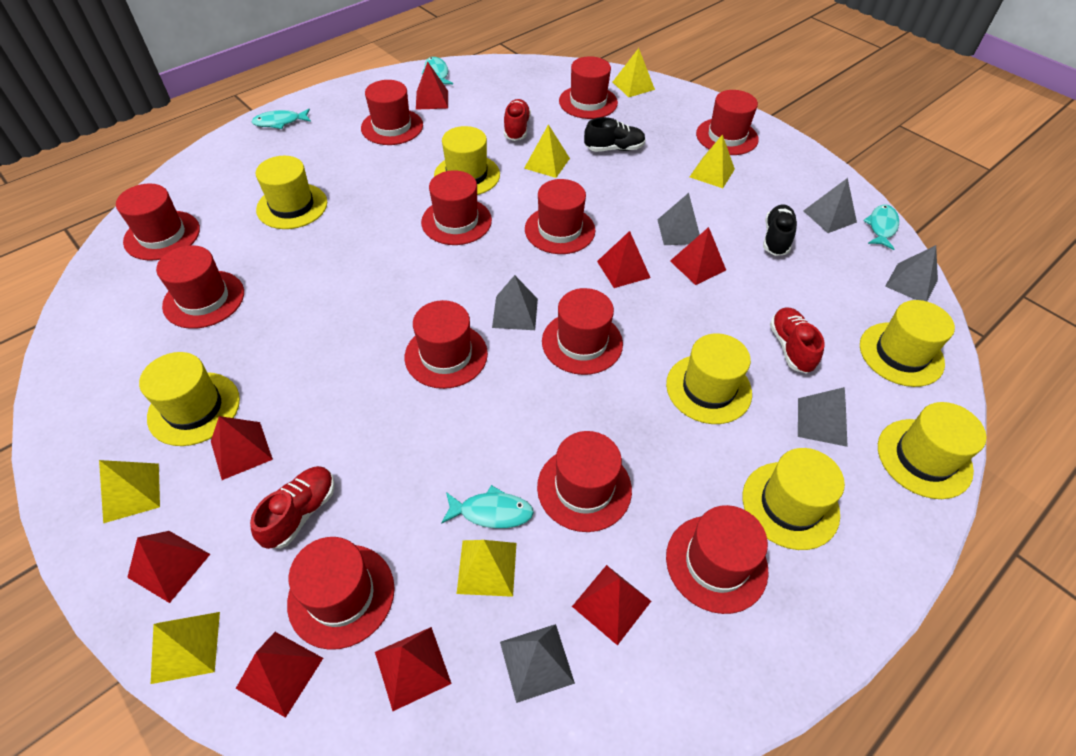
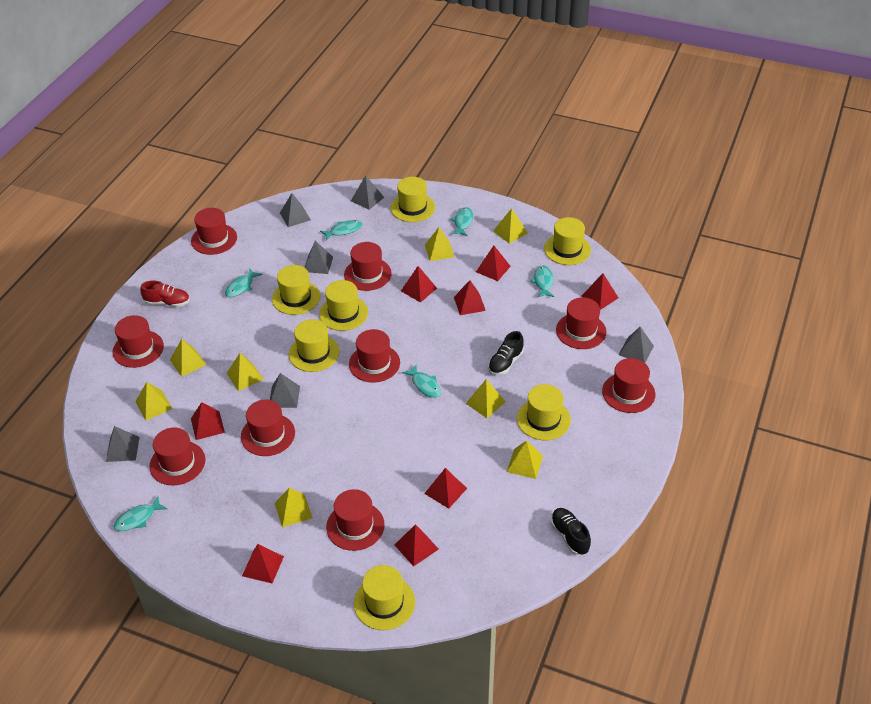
red hat: [116,183,200,261] [156,245,244,329] [287,537,395,650] [361,80,423,145] [405,300,488,389] [421,170,492,245] [525,179,595,254] [537,431,632,532] [542,288,623,375] [559,56,618,119] [666,505,769,614] [696,90,759,155] = 12 -> [113,315,164,368] [149,427,205,486] [191,208,237,255] [241,400,295,456] [326,489,385,551] [344,242,392,291] [349,329,400,383] [556,297,606,349] [602,358,655,413] = 9
red shoe: [250,466,335,549] [504,99,531,141] [770,307,825,374] = 3 -> [140,280,190,307] = 1
turquoise fish: [251,109,311,129] [422,57,453,84] [441,485,534,528] [863,204,899,250] = 4 -> [114,496,167,531] [225,268,262,297] [320,220,362,241] [402,365,441,398] [450,207,473,236] [530,265,554,297] = 6
yellow pyramid: [99,460,160,523] [151,612,220,684] [457,540,516,597] [524,124,570,178] [613,48,655,97] [690,134,735,188] = 6 -> [135,382,172,421] [170,339,207,377] [226,353,264,391] [275,488,312,527] [425,227,454,261] [465,379,506,418] [493,208,528,244] [507,440,543,479] = 8

